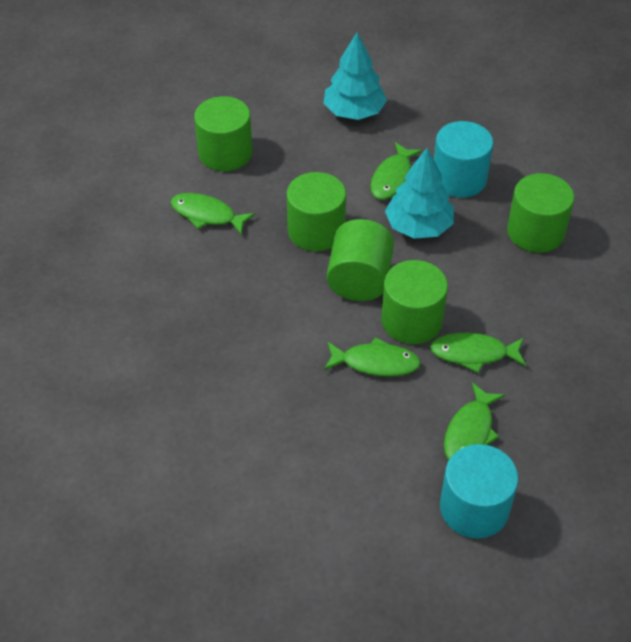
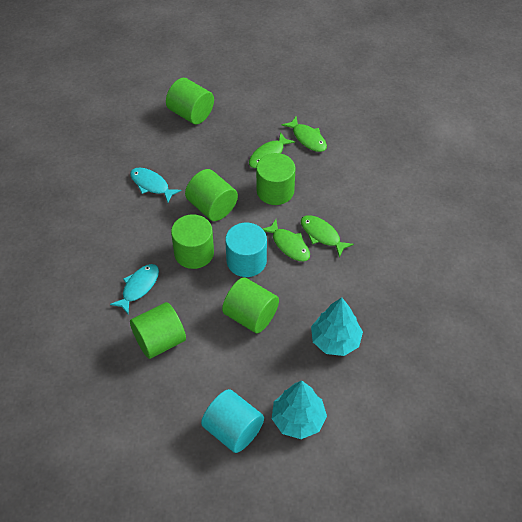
green cylinder: [194,96,252,171] [287,172,346,251] [327,219,394,301] [381,260,448,344] [507,173,574,253] = 5 -> [130,302,186,359] [166,78,214,124] [171,214,214,269] [185,169,238,221] [222,277,279,333] [256,153,295,205] = 6
green fish: [170,193,255,235] [324,337,421,377] [370,142,422,200] [430,333,526,373] [444,382,505,460] = 5 -> [249,132,295,168] [263,219,310,261] [281,117,327,152] [301,215,354,257] = 4
turquoise fish: none = 0 -> [110,264,159,314] [130,168,182,203] = 2

